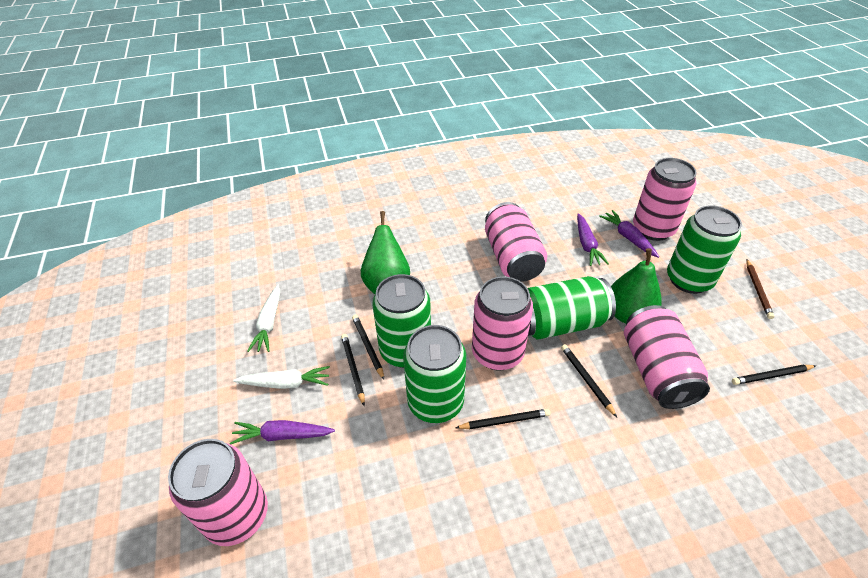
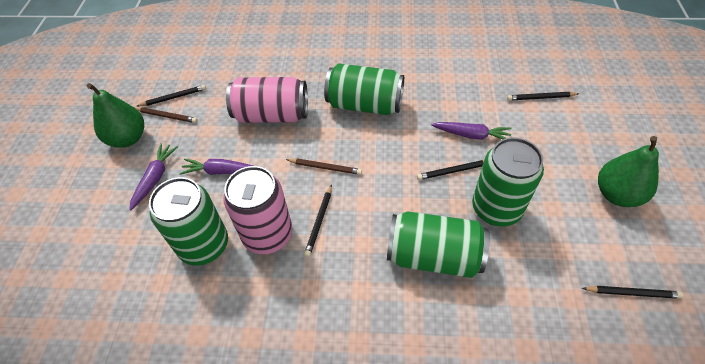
brown pencil: [746,259,774,319] = 1 -> [136,107,198,123] [286,158,362,175] = 2
pink can: [168,439,268,546] [472,276,533,371] [485,202,547,282] [624,305,710,409] [633,158,697,241] = 5 -> [223,166,292,254] [226,77,308,123] = 2
white carrot: [233,366,330,389] [247,285,280,352] = 2 -> none = 0

